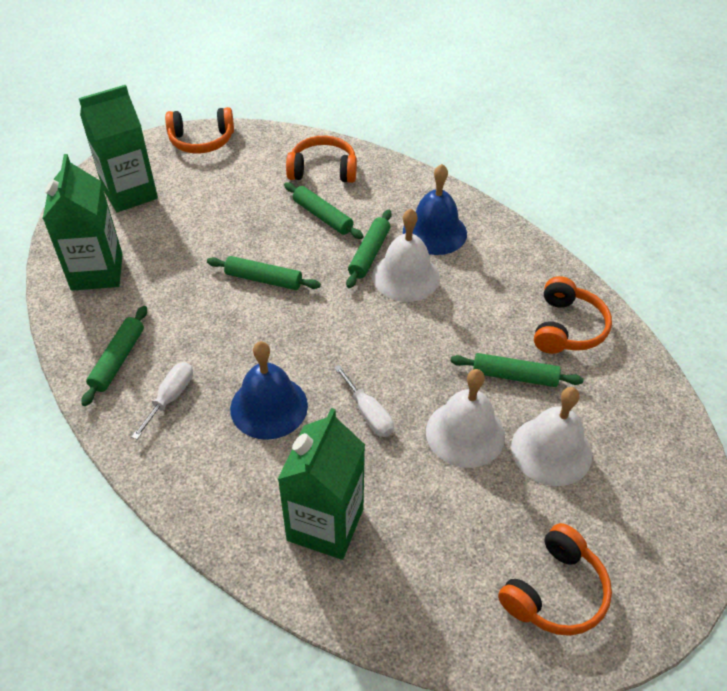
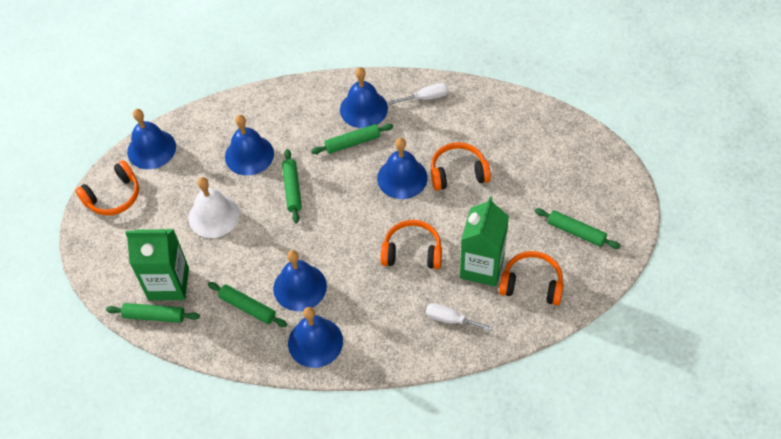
blue bell: [230,341,308,440] [403,164,467,255] = 2 -> [127,109,176,169] [225,115,274,176] [273,250,327,311] [288,307,343,368] [340,67,388,128] [377,138,427,199] = 6
green carton: [43,154,123,291] [79,85,158,212] [277,408,365,560] = 3 -> [125,229,189,300] [460,197,509,287] = 2
white bell: [372,209,440,302] [426,369,505,468] [511,387,592,486] = 3 -> [189,177,240,238] = 1

